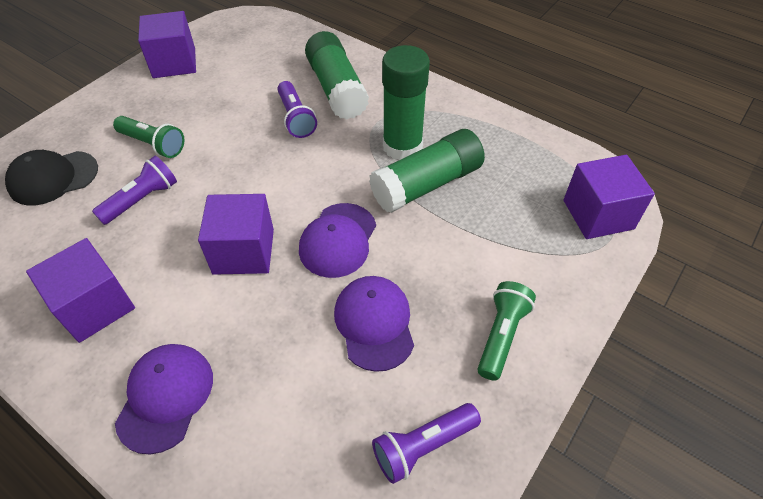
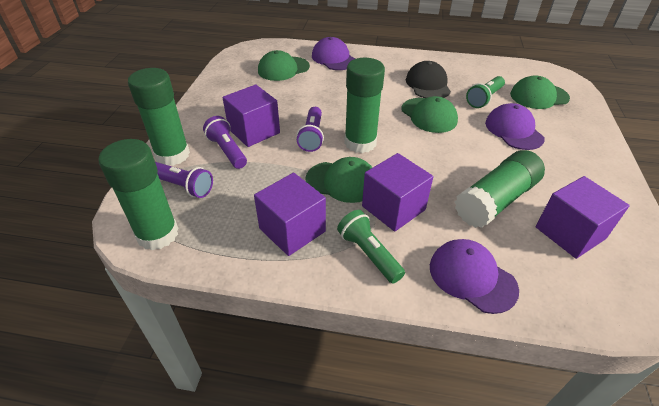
green cap: none = 0 -> [258,50,310,81] [305,157,373,203] [401,96,458,133] [510,76,570,109] = 4
green glue stick: [305,31,369,119] [369,129,485,213] [382,45,430,160] = 3 -> [99,139,179,250] [128,68,190,166] [344,58,385,153] [455,150,545,228] = 4

